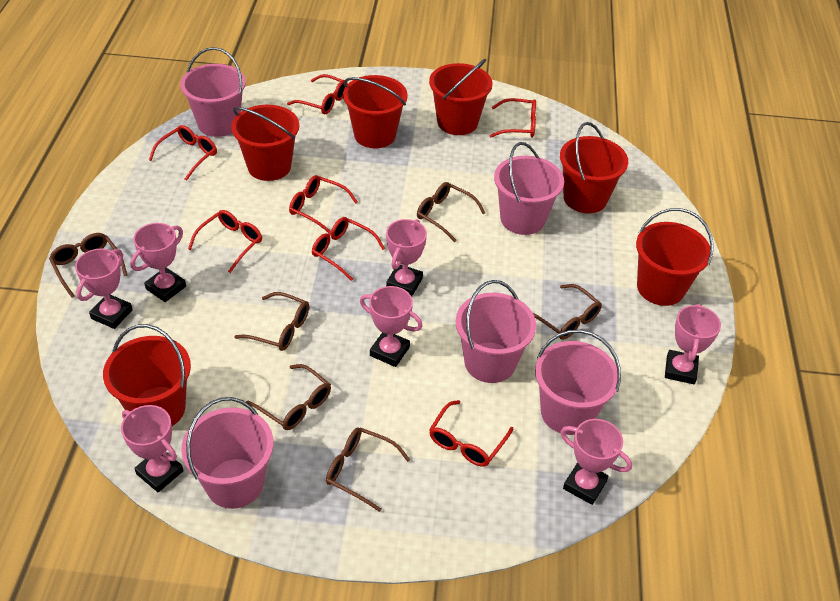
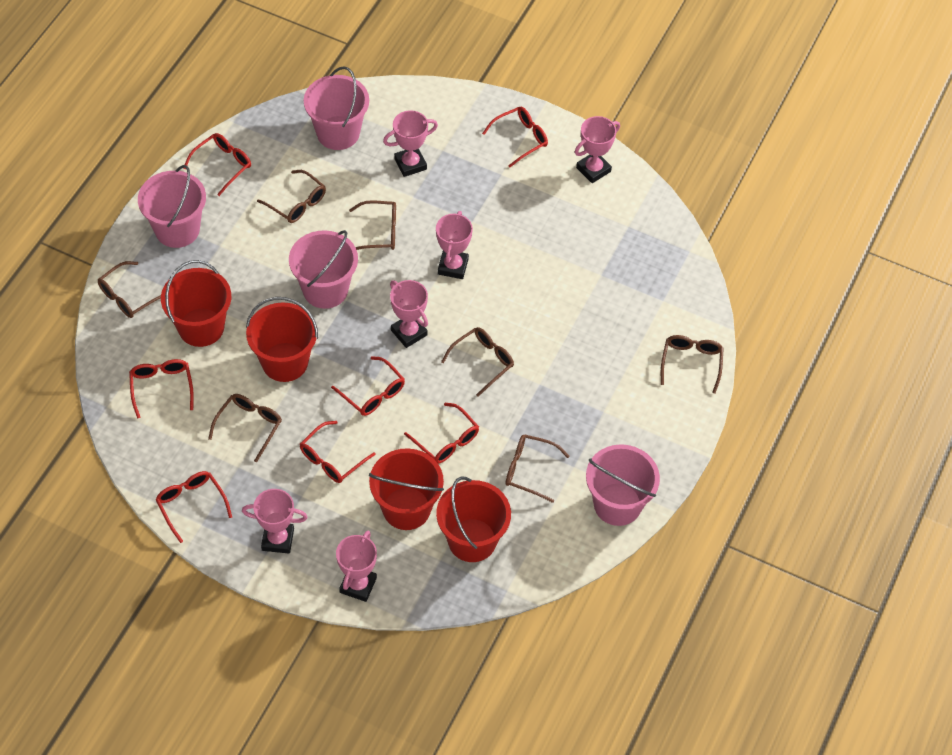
brown glasses: [49,233,127,298] [234,292,309,351] [246,364,331,430] [326,427,410,512] [417,182,485,242] [533,284,602,340] = 6 -> [98,261,161,318] [208,394,282,462] [257,170,326,223] [349,200,396,250] [441,327,514,397] [505,434,570,503] [661,335,724,394] = 7
pink bucket: [180,47,246,137] [181,397,274,509] [456,280,536,383] [494,142,564,235] [535,330,621,435] = 5 -> [138,165,206,248] [289,230,358,309] [304,66,369,150] [586,444,660,526] = 4
pink trophy: [75,249,133,329] [121,405,183,492] [130,223,186,302] [360,286,423,367] [386,219,427,297] [560,419,632,505] [665,303,721,384] = 7 -> [242,489,308,554] [336,530,377,602] [383,110,438,177] [390,280,428,348] [436,211,473,279] [575,116,620,183] = 6
red bucket: [103,324,191,426] [231,105,299,181] [343,75,408,148] [429,59,493,135] [560,122,628,213] [636,208,714,306] = 6 -> [161,260,231,347] [246,297,318,382] [369,448,444,530] [436,476,511,562] = 4

